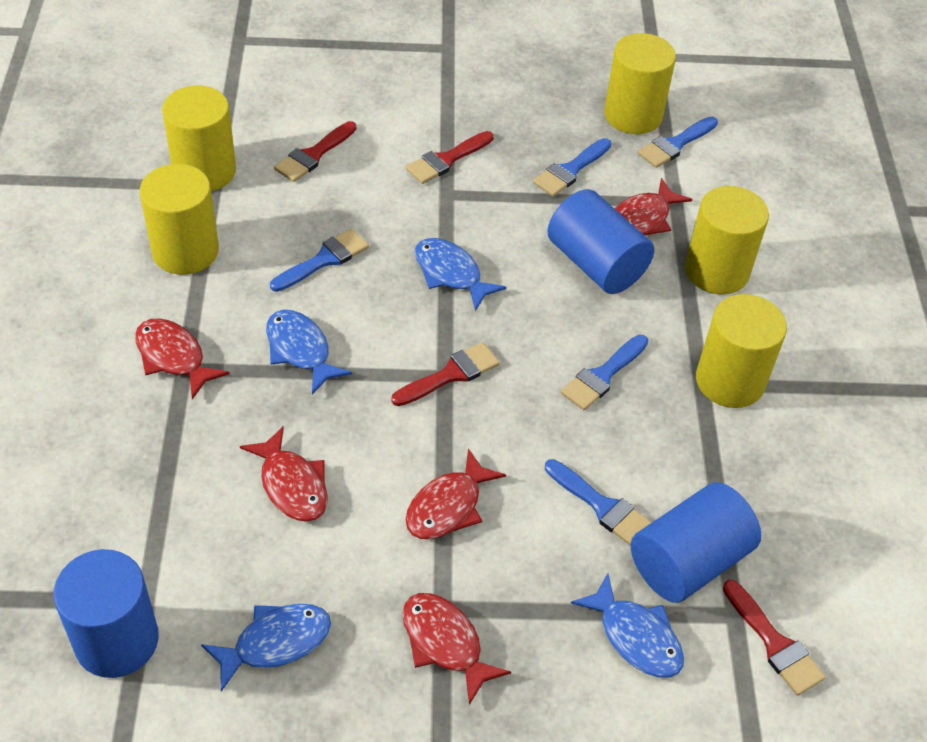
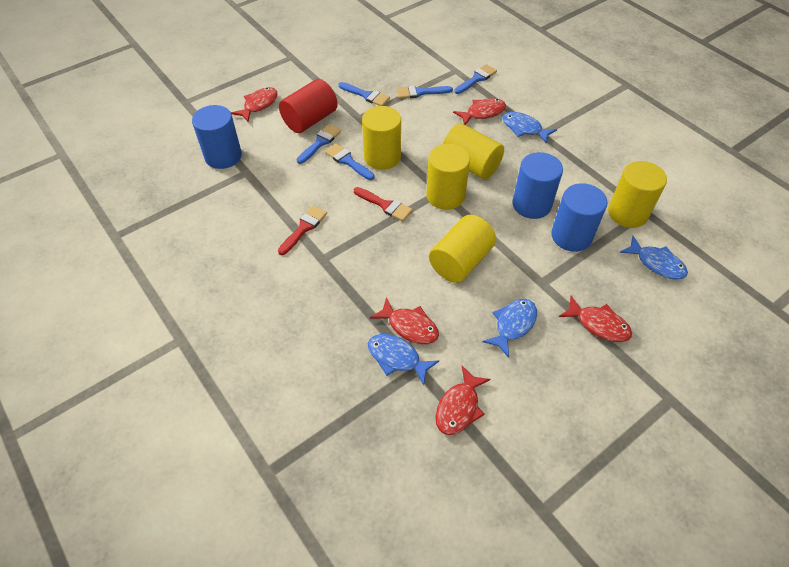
red brush: [274,121,356,182] [391,342,500,406] [405,131,494,184] [723,580,826,696] = 4 -> [278,206,327,255] [354,187,413,221] = 2
red cylinder: none = 0 -> [279,79,338,133] = 1

